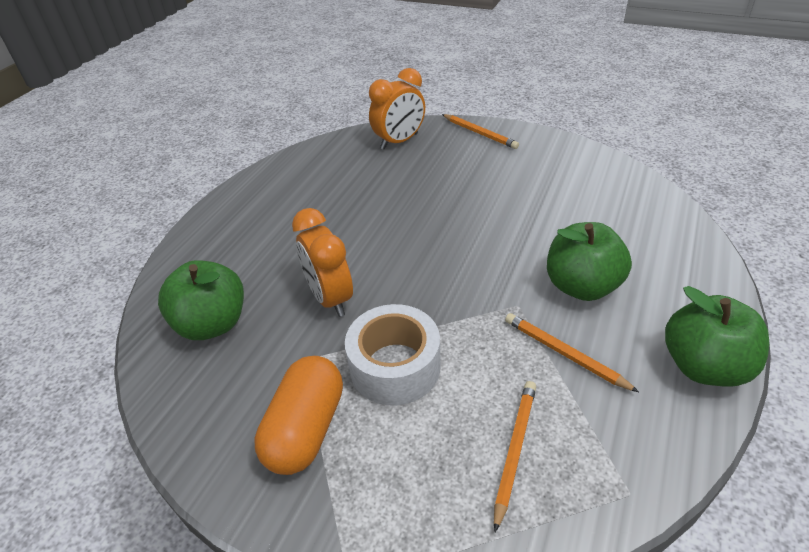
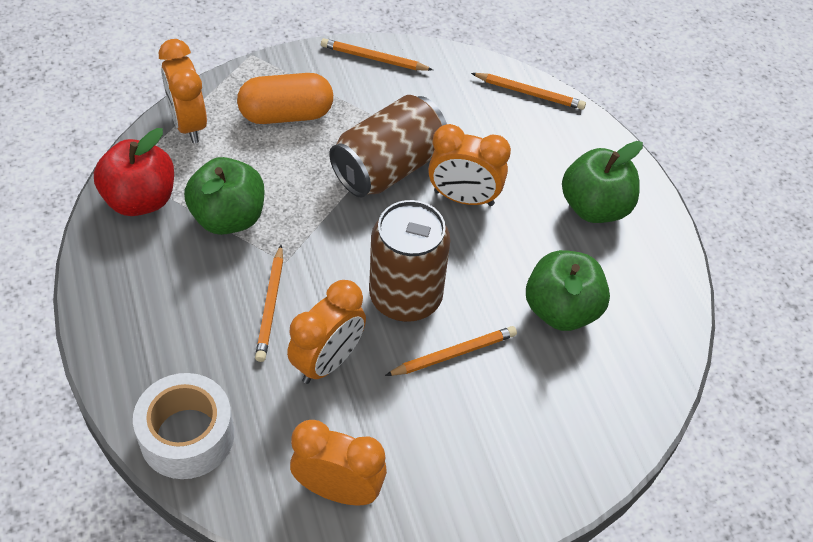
brown can: none = 0 -> [329,95,447,198] [369,200,450,322] = 2
orange clock: [292,208,353,317] [369,68,425,150] = 2 -> [159,39,207,143] [287,280,366,384] [290,420,387,505] [428,124,511,206] = 4
orange pencil: [442,114,519,149] [494,381,536,532] [505,313,639,392] = 3 -> [255,244,283,362] [321,38,433,71] [385,326,517,376] [471,73,586,110] = 4
red apple: none = 0 -> [94,128,174,216] = 1

